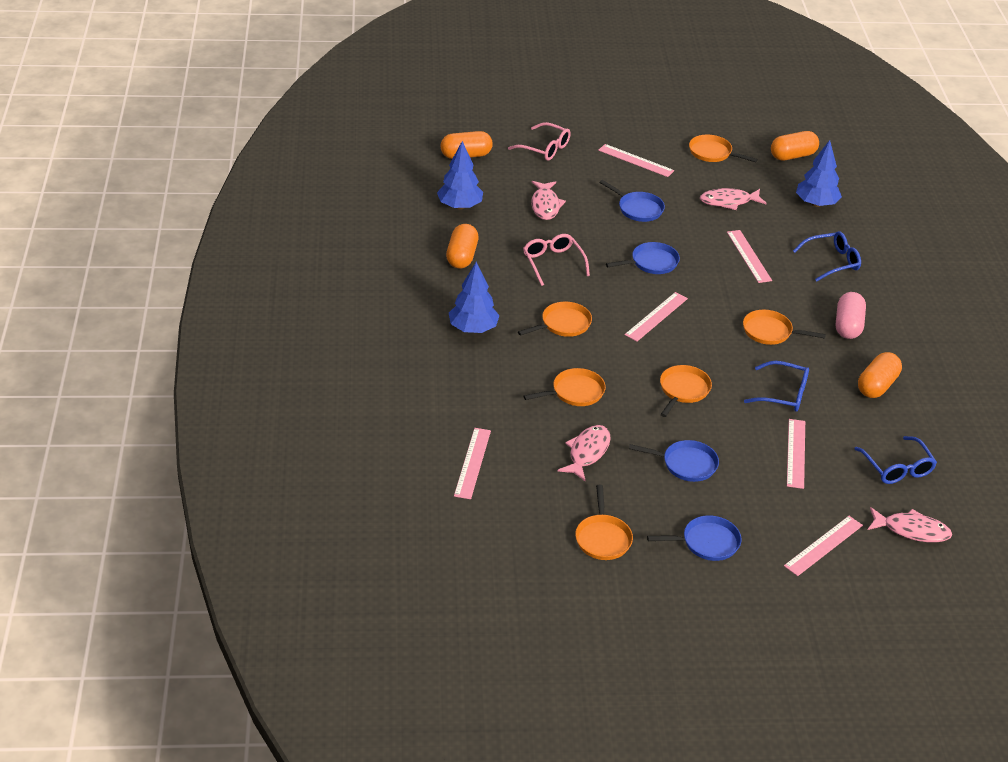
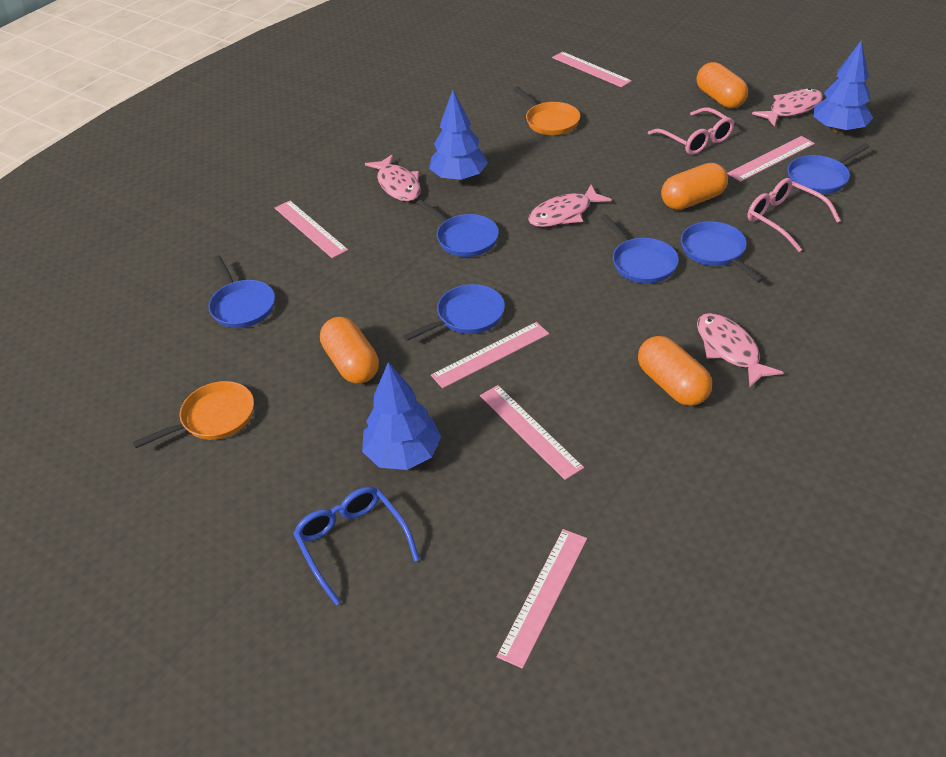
blue glasses: [744,361,809,411] [793,231,861,281] [854,436,937,484] = 3 -> [293,487,420,605] = 1
blue pan: [599,180,665,222] [606,242,680,274] [629,440,719,482] [647,515,741,561] = 4 -> [209,256,275,328] [403,284,505,341] [417,199,499,257] [601,214,679,284] [681,221,764,283] [787,143,870,194] = 6
orange pan: [518,302,592,337] [523,368,606,406] [575,485,633,560] [660,365,712,417] [689,135,758,162] [743,310,826,345] = 6 -> [132,381,254,448] [514,87,580,135] = 2
pink capsule: [836,292,866,339] = 1 -> none = 0

